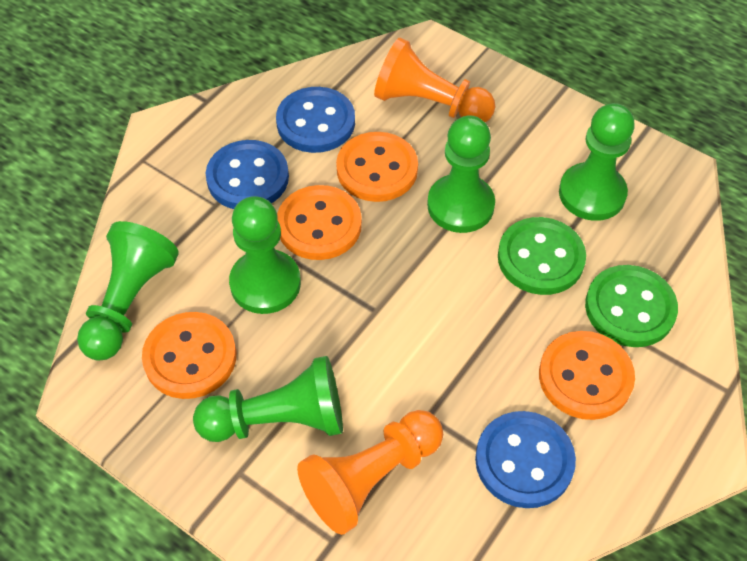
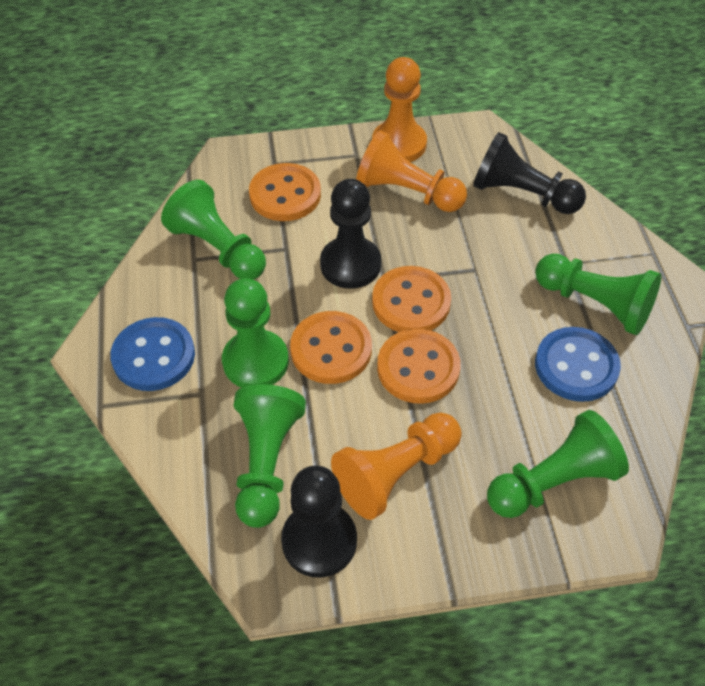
black pawn: none = 0 -> [281,465,357,578] [320,179,381,289] [473,132,586,214] = 3
blue button: [206,140,289,209] [276,87,355,153] [475,411,576,508] = 3 -> [110,317,195,391] [535,327,621,402] = 2
green button: [498,217,586,295] [585,265,678,347] = 2 -> none = 0
orange pawn: [297,410,443,535] [374,38,495,122] = 2 -> [331,413,462,520] [356,130,467,212] [372,57,427,162] = 3

